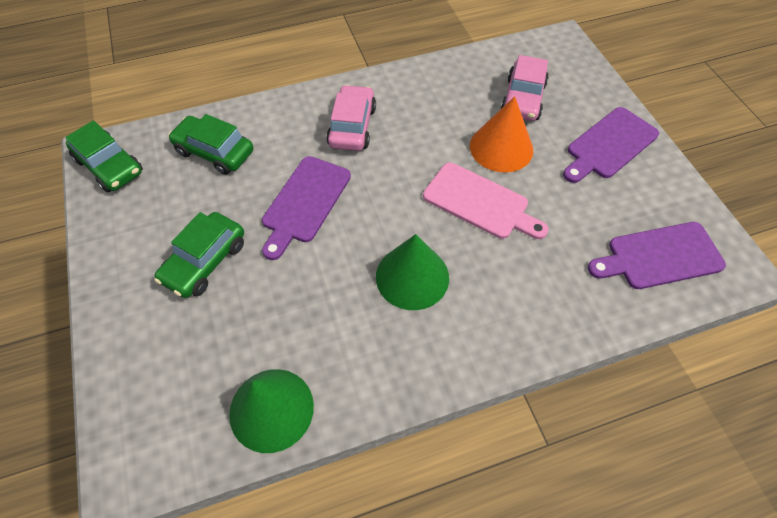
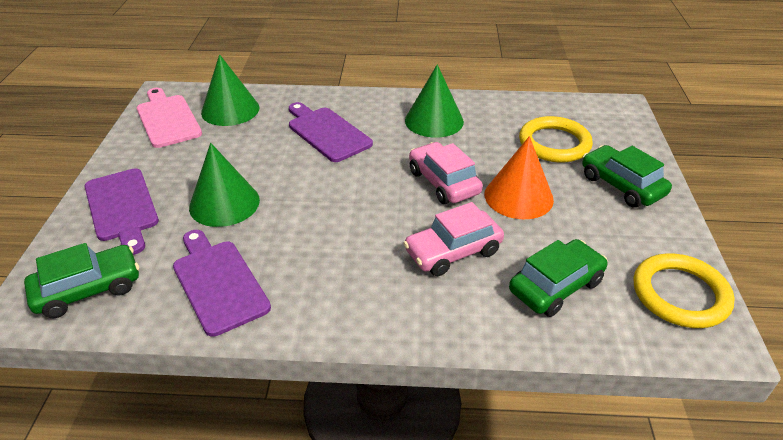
green cone: [229,369,314,453] [376,234,449,310] = 2 -> [189,143,260,227] [201,54,259,126] [405,64,464,138] = 3
yellow ring: none = 0 -> [519,116,593,162] [633,253,735,328] = 2

